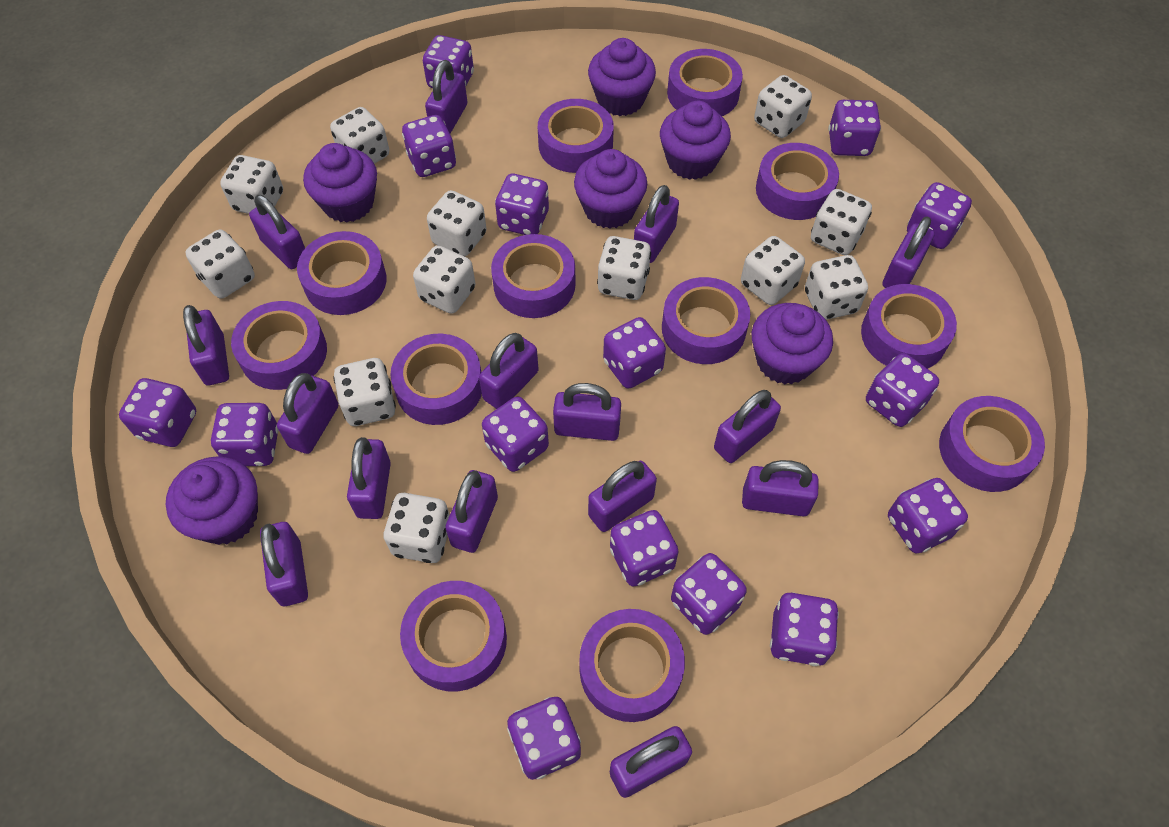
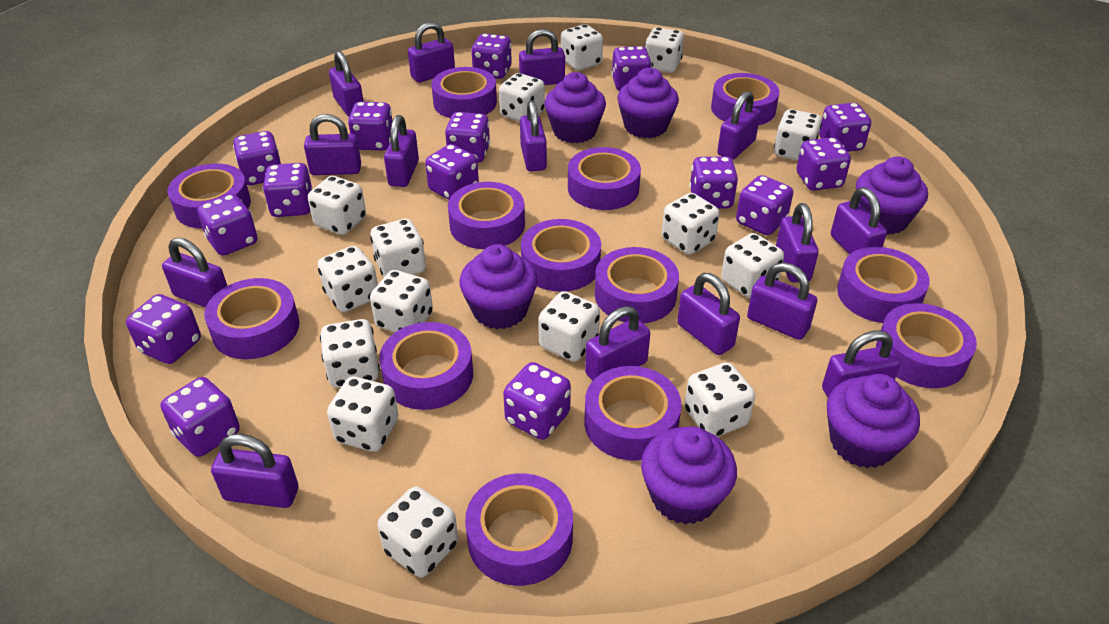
purple tape: [231,301,327,390] [297,231,386,315] [390,334,482,425] [400,581,507,692] [491,234,575,318] [538,99,614,173] [579,609,685,722] [662,277,750,364] [667,49,743,116] [756,143,839,220] [861,284,957,369] [939,396,1045,492] = 12 -> [168,163,251,229] [204,278,299,359] [379,322,473,410] [431,67,497,118] [448,182,525,249] [465,473,573,586] [521,219,601,292] [568,147,641,210] [584,366,682,461] [595,247,679,323] [711,73,779,125] [837,247,930,323] [876,303,977,388] = 13
white dice: [185,230,255,299] [220,155,283,214] [330,107,389,164] [333,358,396,426] [384,493,450,563] [413,245,475,314] [427,190,487,256] [597,236,651,300] [741,236,805,305] [754,75,812,138] [805,255,868,320] [811,189,872,255] = 12 -> [308,176,366,235] [318,246,378,312] [320,319,380,388] [327,376,399,452] [370,219,426,277] [370,270,433,332] [377,487,458,577] [499,73,545,122] [538,291,600,362] [561,24,603,71] [645,27,684,73] [662,193,720,255] [684,362,755,437] [721,233,784,298] [774,109,822,161] = 15

